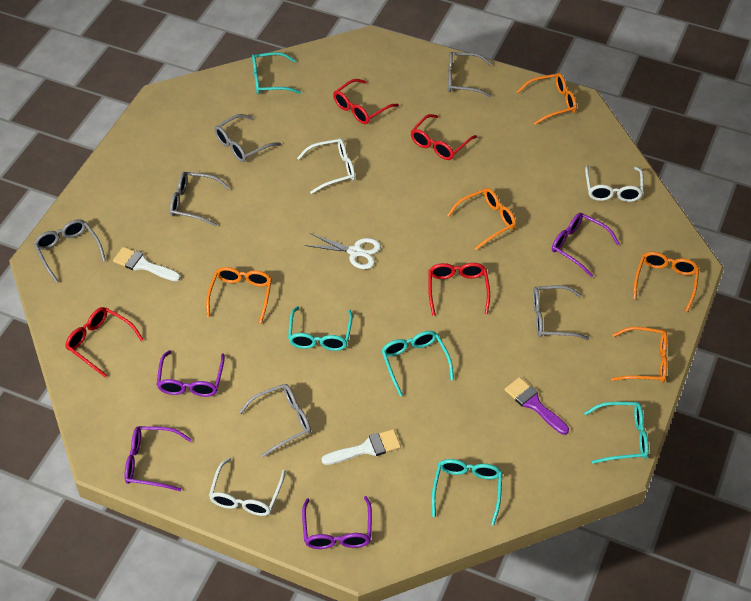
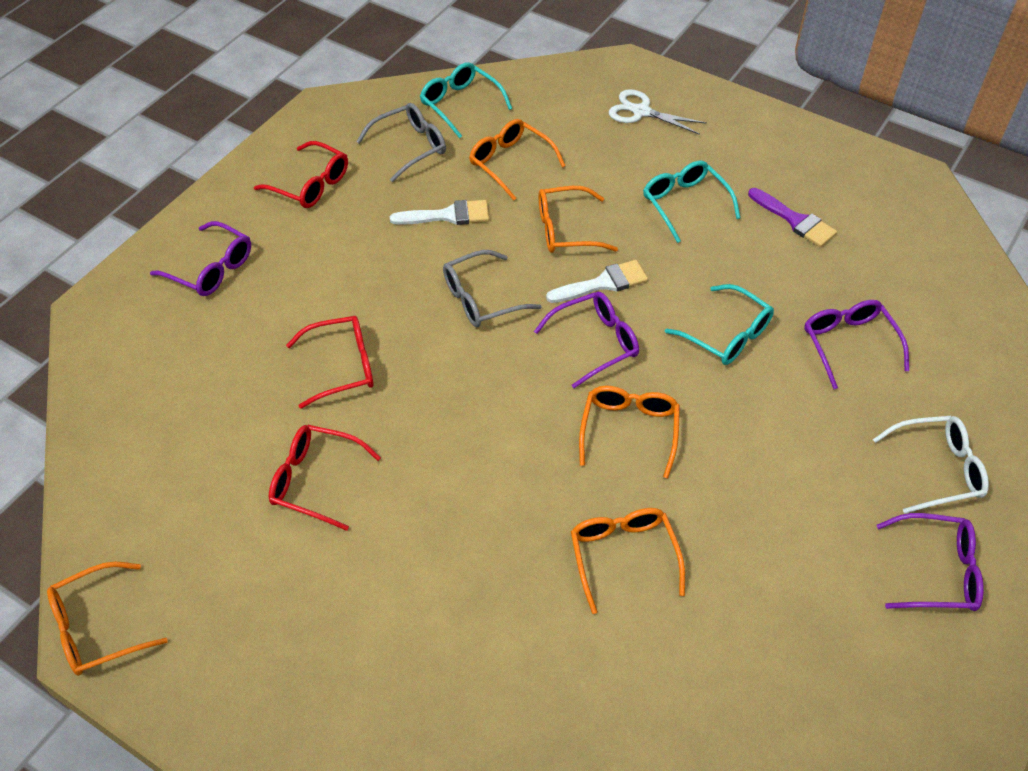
grey glasses: [34,219,106,282] [170,172,230,226] [214,114,281,162] [239,384,311,457] [448,52,492,97] [533,285,589,340] = 6 -> [356,103,446,182] [443,250,542,327] = 2
red glasses: [65,307,144,377] [333,79,399,124] [410,114,477,160] [428,263,490,316] = 4 -> [254,141,348,208] [269,425,381,531] [286,316,374,409] = 3
turquoise glasses: [252,52,301,94] [288,306,353,351] [381,331,454,396] [432,459,502,526] [584,402,649,464] = 5 -> [420,62,512,138] [643,161,740,243] [665,284,774,365] = 3
white glasses: [209,458,286,516] [297,138,355,194] [585,165,644,202] = 3 -> [873,416,989,514] = 1

